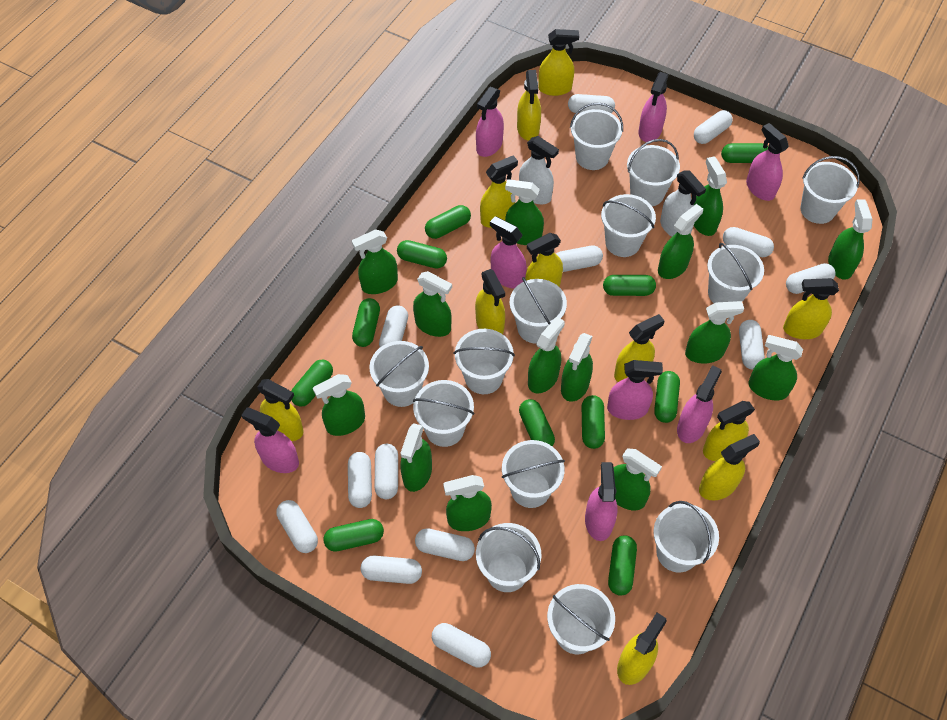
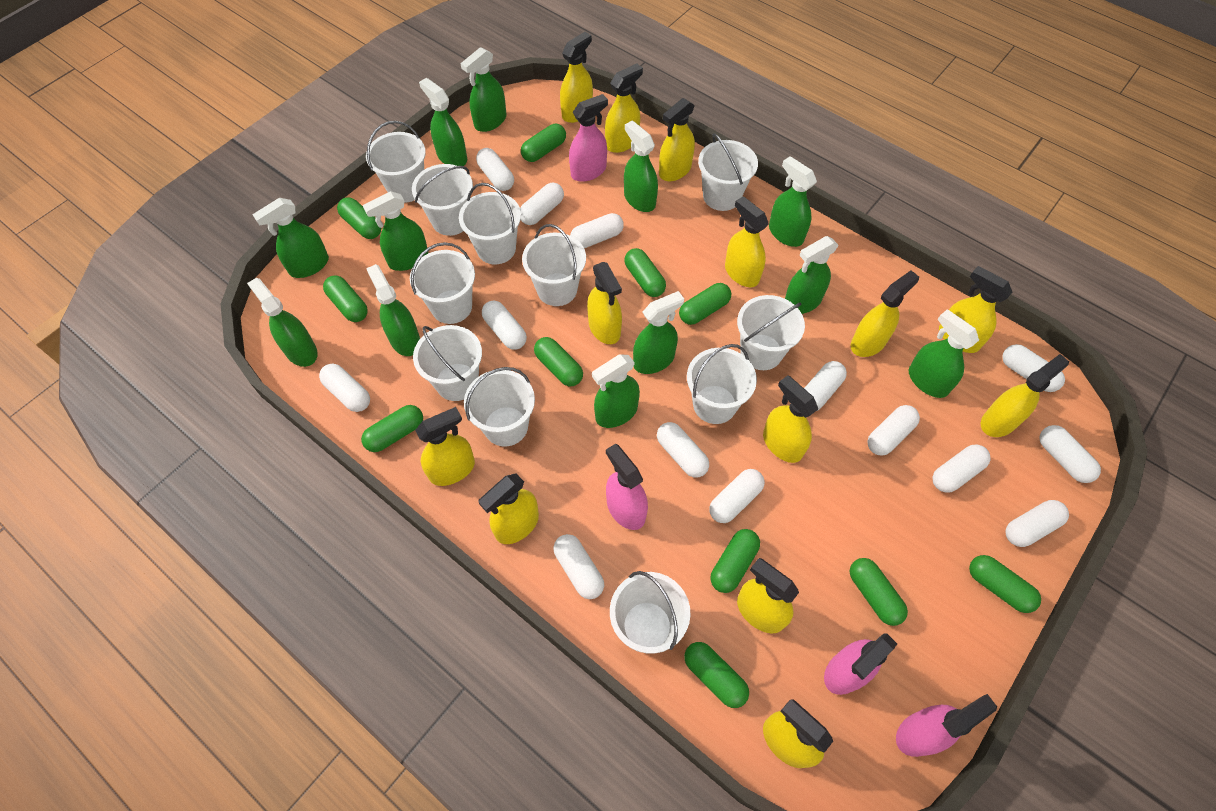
green spray bottle: [313,374,365,436] [352,230,398,294] [400,423,432,492] [413,271,452,337] [443,475,492,531] [505,179,544,245] [528,316,565,393] [561,333,593,402] [614,448,662,511] [658,204,703,279] [685,301,744,364] [694,156,727,236] [748,335,803,400] [828,200,872,280] = 14 -> [247,278,318,367] [252,198,329,278] [363,191,428,271] [366,264,420,356] [419,78,467,166] [460,47,506,132] [592,354,640,428] [624,121,658,212] [633,291,684,374] [769,156,817,247] [785,236,839,314] [909,309,979,398] = 12
pink spray bottle: [241,408,299,473] [476,87,504,157] [490,216,527,289] [585,462,617,541] [607,360,663,420] [638,72,669,142] [677,365,722,443] [746,123,789,201] = 8 -> [569,94,608,182] [606,444,648,530] [824,634,897,695] [896,694,997,757] = 4
white bucket: [369,341,429,407] [413,380,474,447] [454,329,515,394] [476,523,542,592] [502,440,565,508] [510,277,567,344] [547,584,615,654] [570,103,623,170] [601,194,656,257] [627,139,680,206] [653,501,719,573] [707,243,764,303] [801,156,860,224] = 13 -> [366,121,426,203] [410,242,475,324] [412,164,473,236] [413,325,482,401] [459,183,521,264] [464,367,535,447] [522,224,586,306] [610,571,691,654] [687,344,757,424] [698,133,758,211] [737,295,805,370] = 11
white capsule: [276,500,318,553] [348,452,372,508] [361,556,422,584] [375,444,398,499] [379,305,408,347] [415,528,475,561] [432,623,491,667] [556,245,603,272] [568,94,615,113] [694,110,733,144] [723,227,774,257] [739,320,765,370] [786,263,836,294] = 13 -> [319,364,370,412] [476,148,514,191] [482,301,527,350] [520,183,564,225] [553,534,604,599] [570,213,624,248] [657,422,709,478] [709,469,765,523] [804,361,847,411] [867,405,920,456] [933,445,991,493] [1002,344,1065,392] [1006,500,1069,547] [1039,425,1101,483] = 14
white spray bottle: [519,136,559,204] [660,170,706,237] = 2 -> none = 0
yellow spray bottle: [257,379,304,441] [475,269,505,334] [480,155,518,228] [517,70,541,140] [525,233,563,286] [538,29,579,96] [614,314,665,382] [617,613,667,685] [699,434,760,501] [703,401,755,461] [783,278,839,339] = 11 -> [415,407,475,486] [478,474,539,544] [560,32,593,123] [587,262,622,344] [605,63,643,153] [659,98,695,181] [725,196,769,287] [737,558,799,634] [763,375,818,463] [763,699,833,768] [851,270,919,357] [939,266,1012,353] [981,354,1069,437] = 13

